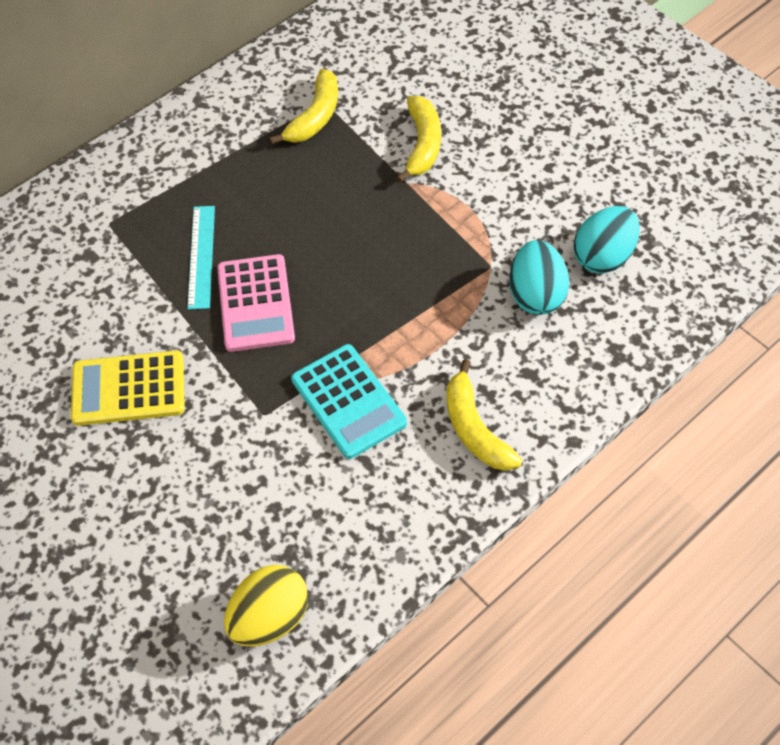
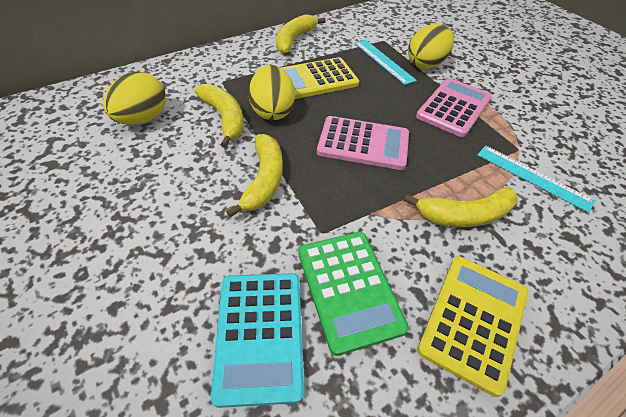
green calculator: none = 0 -> [298,232,409,356] = 1
pink calculator: [217,254,295,352] = 1 -> [317,116,409,170] [416,78,492,137] = 2
turquoise egg: [509,240,569,315] [573,206,640,273] = 2 -> none = 0
turquoise ruler: [187,206,215,309] = 1 -> [354,40,417,85] [477,146,595,213] = 2
yellow banana: [269,69,338,145] [396,96,441,183] [447,359,522,471] = 3 -> [194,84,244,148] [226,134,283,218] [276,14,326,53] [404,187,518,227] = 4
yellow calculator: [71,350,185,426] = 1 -> [281,57,359,99] [417,256,528,397] = 2
yellow egg: [224,565,308,646] = 1 -> [103,71,166,125] [249,65,295,120] [408,24,454,69] = 3

